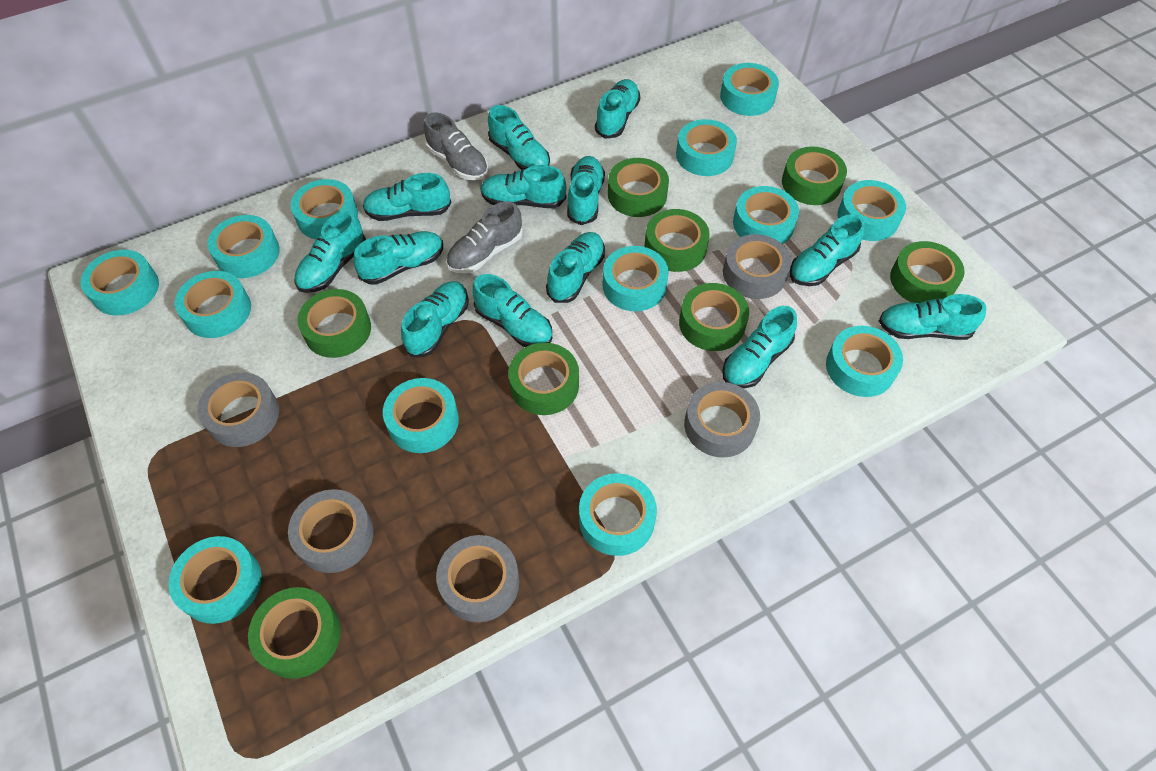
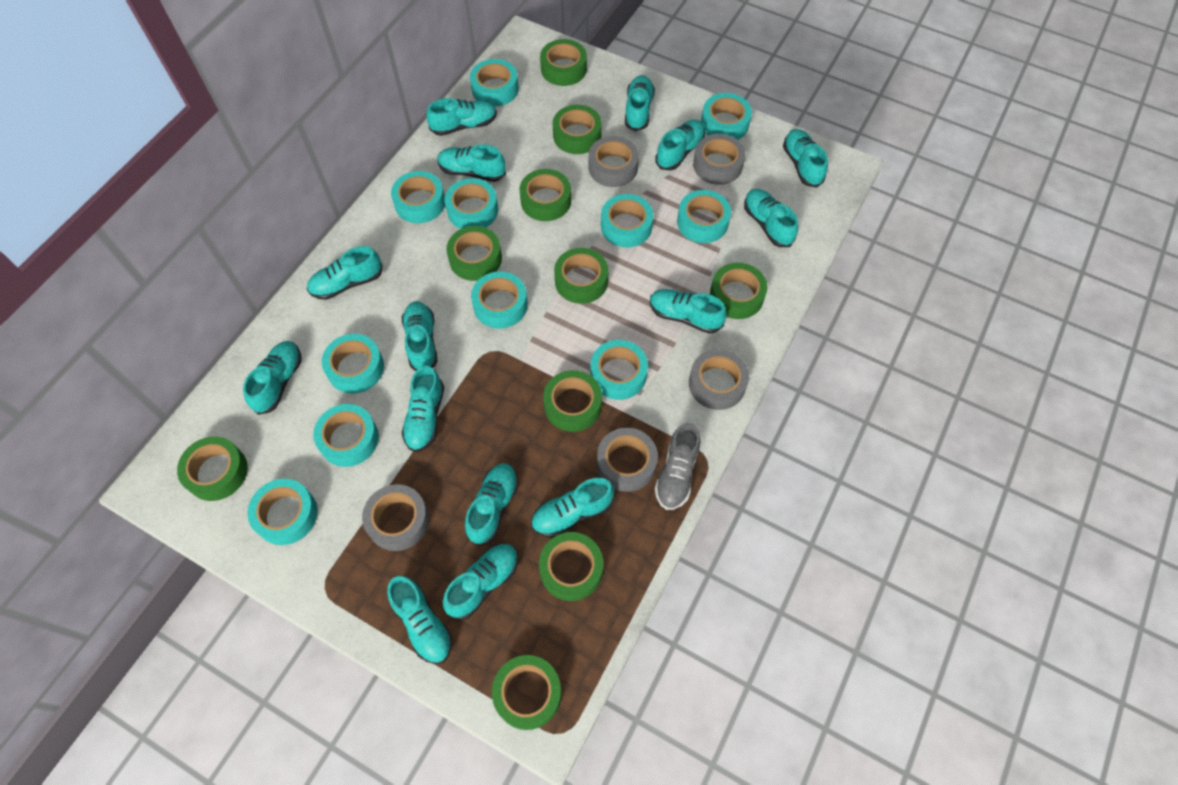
green tape: [248,587,341,679] [297,289,371,358] [508,343,579,415] [608,158,669,217] [645,209,710,272] [679,283,749,351] [782,147,847,205] [890,241,965,303] = 8 -> [177,436,248,501] [446,226,502,281] [492,655,562,730] [519,169,571,221] [539,532,603,601] [540,39,587,86] [543,370,602,432] [553,105,602,154] [554,248,609,304] [710,263,767,319] = 10
grey shoe: [424,112,488,180] [446,201,523,273] = 2 -> [655,423,700,510] = 1
turquoise shoe: [295,211,366,293] [353,231,443,285] [363,173,451,221] [401,281,469,357] [472,274,552,347] [480,165,566,208] [488,105,550,170] [546,232,605,303] [567,156,605,225] [595,79,640,139] [722,306,797,388] [790,214,865,286] [879,294,986,340] = 13 -> [243,341,302,415] [307,246,383,300] [387,576,452,664] [402,301,437,371] [402,366,444,452] [427,98,497,136] [437,145,506,182] [443,544,518,620] [465,463,518,546] [531,478,614,538] [625,75,655,131] [650,289,727,334] [655,119,705,171] [744,189,798,247] [783,129,828,187] = 15
turquoise tape: [80,250,159,316] [168,536,262,624] [175,271,251,338] [207,215,280,278] [291,179,358,239] [383,378,459,453] [579,473,657,556] [603,246,669,311] [676,119,737,176] [720,63,779,116] [733,186,799,244] [826,326,903,397] [837,180,906,241] = 13 -> [247,479,318,545] [313,404,379,467] [322,334,384,394] [391,171,445,223] [445,178,498,229] [470,59,519,107] [471,272,528,329] [590,340,648,400] [601,194,653,247] [677,190,731,243] [701,93,752,140] = 11

